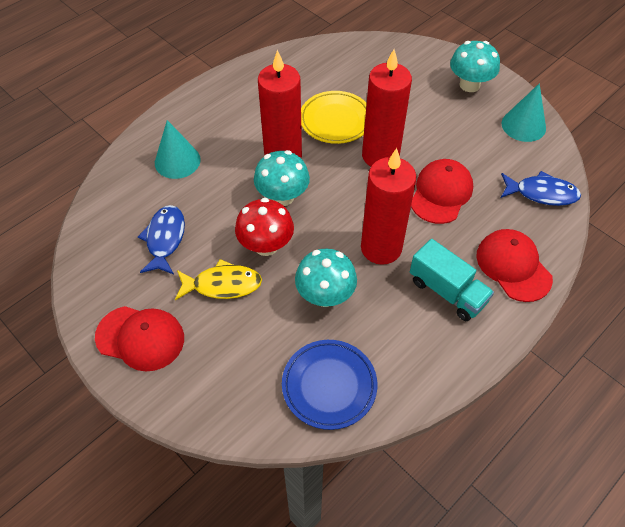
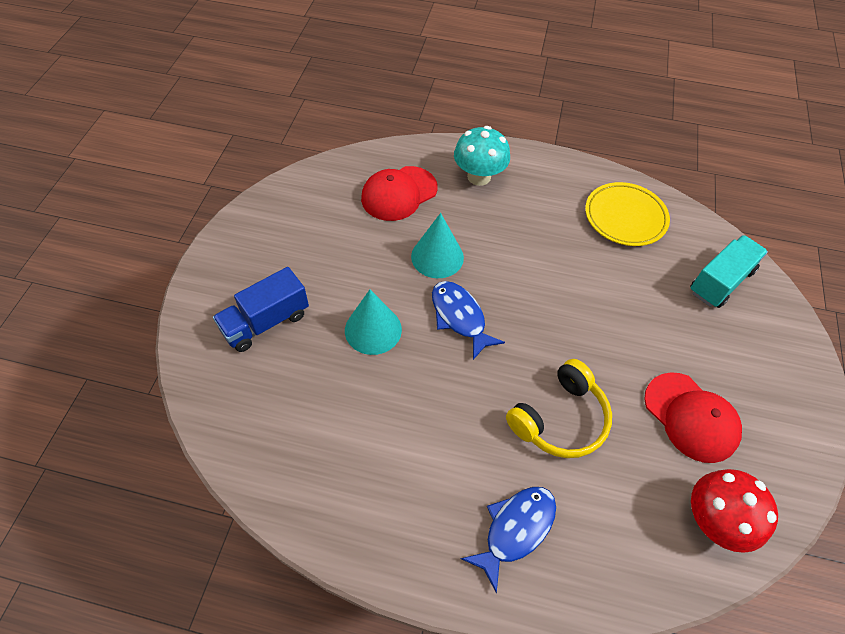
blue plate: [282,340,377,430] = 1 -> none = 0
blue truck: none = 0 -> [213,267,309,352] = 1
red candle: [258,50,302,158] [361,148,416,265] [362,49,412,166] = 3 -> none = 0
red cap: [95,306,184,372] [411,159,473,224] [476,229,553,302] = 3 -> [361,166,437,221] [644,372,742,463] = 2
turquoise mushroom: [254,150,310,206] [295,248,357,307] [450,41,500,92] = 3 -> [454,126,510,186] = 1
yellow fish: [175,259,262,300] = 1 -> none = 0
yellow headphones: none = 0 -> [506,359,612,458] = 1

